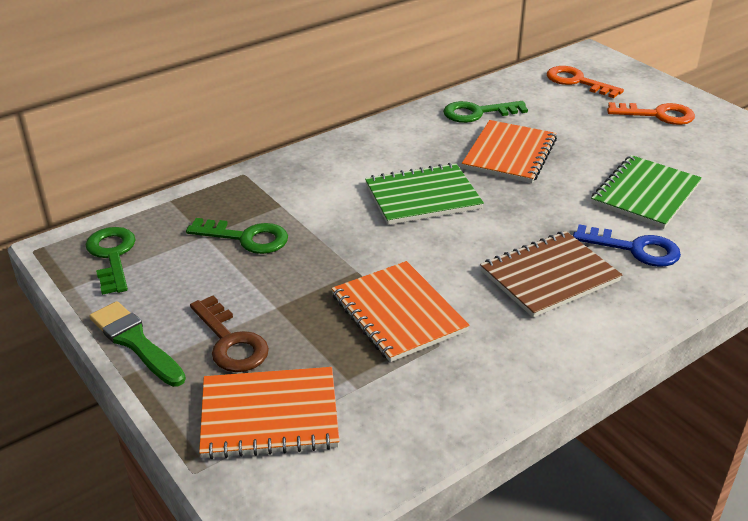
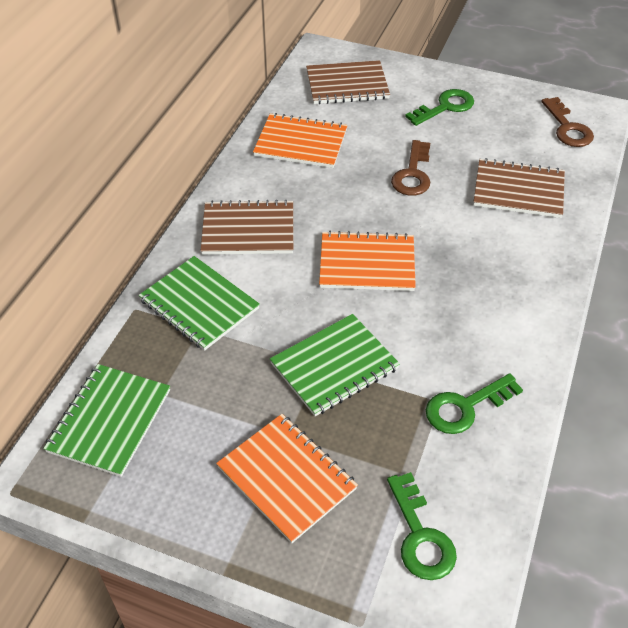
blue key: [573,224,681,267] = 1 -> none = 0
brown key: [190,295,269,372] = 1 -> [391,140,430,196] [541,97,594,147] = 2
brown notebook: [480,231,622,318] = 1 -> [200,200,293,255] [306,60,390,104] [473,158,565,218] = 3
green brush: [89,301,186,387] = 1 -> none = 0
green notebook: [365,163,484,225] [591,155,702,229] = 2 -> [43,364,170,477] [139,256,260,351] [270,314,400,416] = 3
orange key: [547,66,624,98] [607,102,695,125] = 2 -> none = 0

